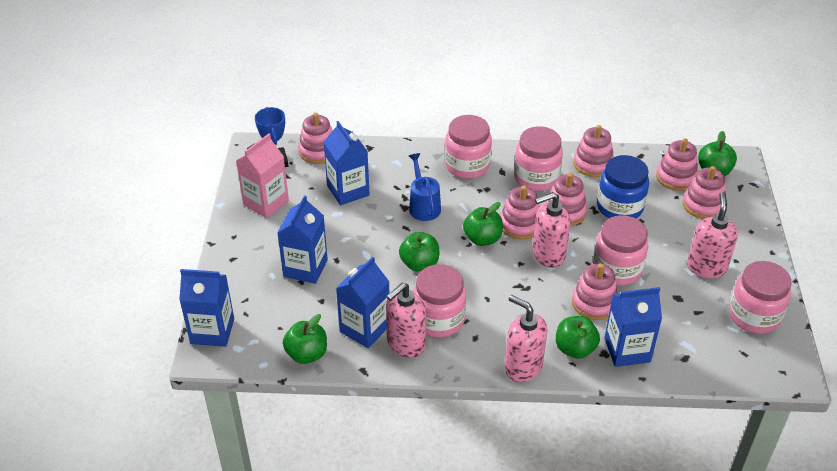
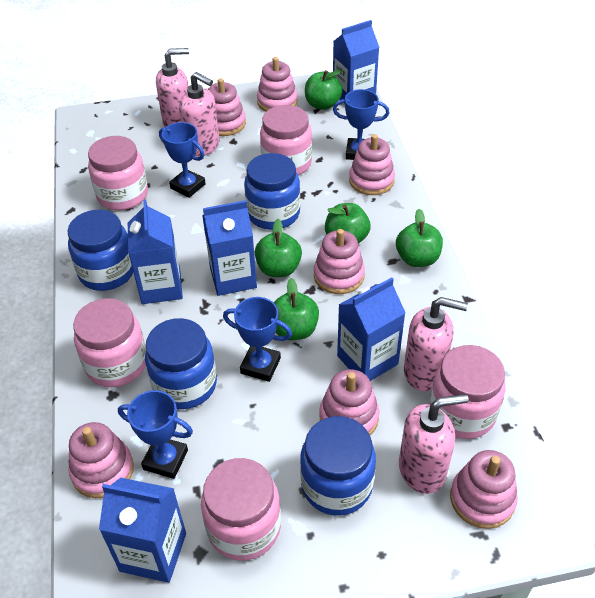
blue jar: [597,155,649,218] = 1 -> [67,210,133,291] [145,318,217,409] [244,153,300,230] [300,416,376,516] = 4
blue trophy: [255,107,288,167] = 1 -> [118,390,193,479] [159,122,206,198] [223,297,292,382] [333,89,390,160] = 4
blue watering can: [409,153,441,221] = 1 -> none = 0
pink carton: [236,134,289,218] = 1 -> none = 0

